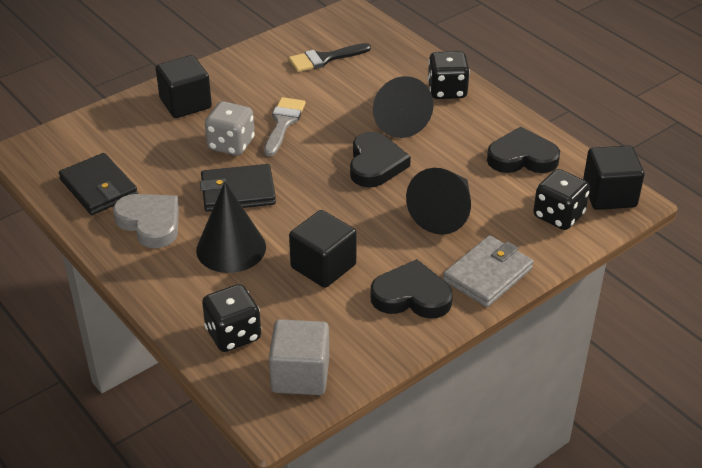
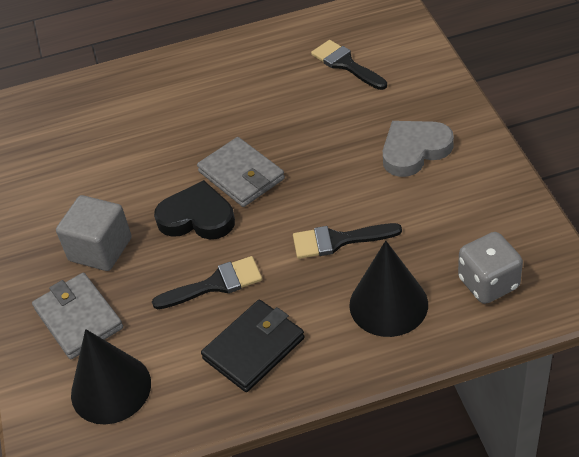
black brush: [289,43,371,72] = 1 -> [152,256,262,309] [293,223,402,259] [311,40,387,90] = 3
black cone: [196,182,266,273] [373,76,433,138] [406,168,471,235] = 3 -> [71,329,151,424] [349,241,428,337] = 2
black cube: [156,55,212,118] [289,210,356,288] [583,145,644,210] = 3 -> none = 0
black dice: [202,284,261,352] [427,51,470,99] [533,169,590,230] = 3 -> none = 0
black heart: [350,132,411,188] [371,259,453,319] [487,127,560,173] = 3 -> [154,180,235,239] = 1
black wallet: [59,153,138,215] [200,164,276,212] = 2 -> [201,300,305,392] = 1
grey brush: [264,97,306,156] = 1 -> none = 0
grey wallet: [443,235,533,307] = 1 -> [32,273,123,359] [197,137,285,207] = 2

